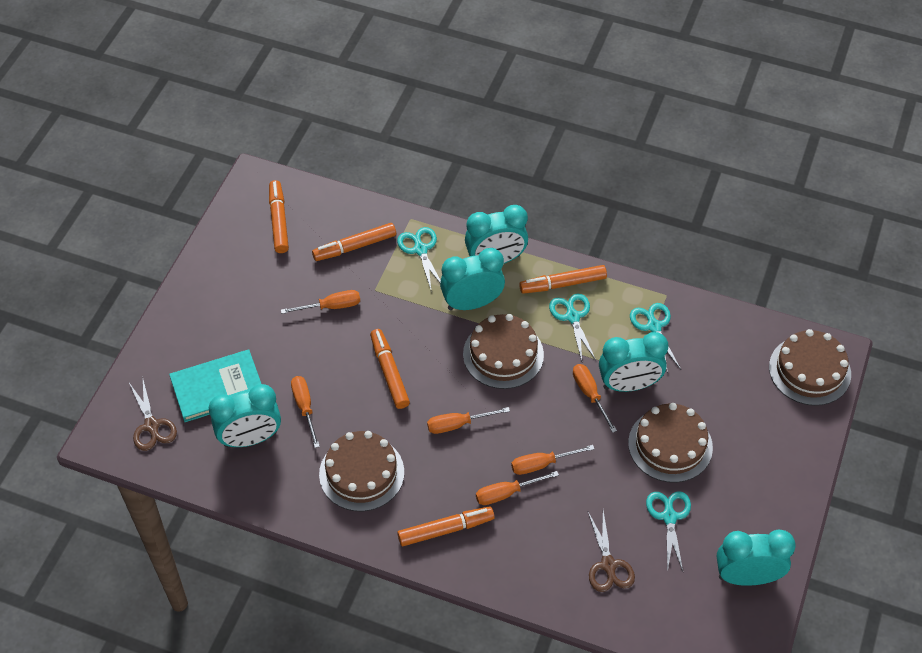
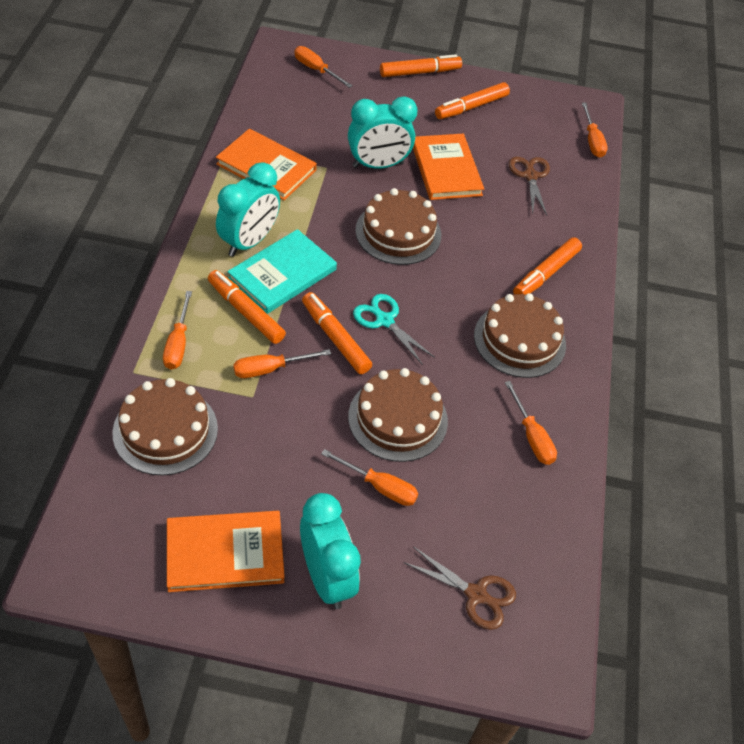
orange book: none = 0 -> [167,511,285,592] [216,129,317,200] [413,134,484,200] = 3
turquoise clock: [209,384,281,447] [440,248,505,310] [465,205,528,264] [599,332,668,392] [717,530,796,586] = 5 -> [216,162,280,257] [300,493,361,609] [348,96,418,169] = 3
turquoise scissors: [397,227,441,289] [549,294,596,361] [630,303,681,373] [646,491,691,572] = 4 -> [353,294,435,365] = 1

